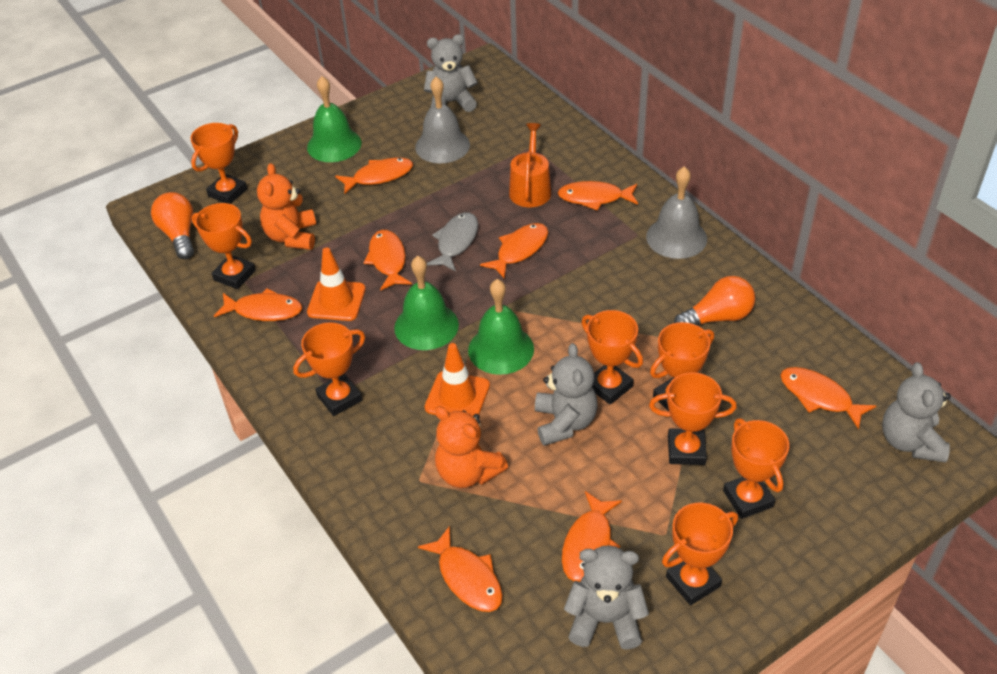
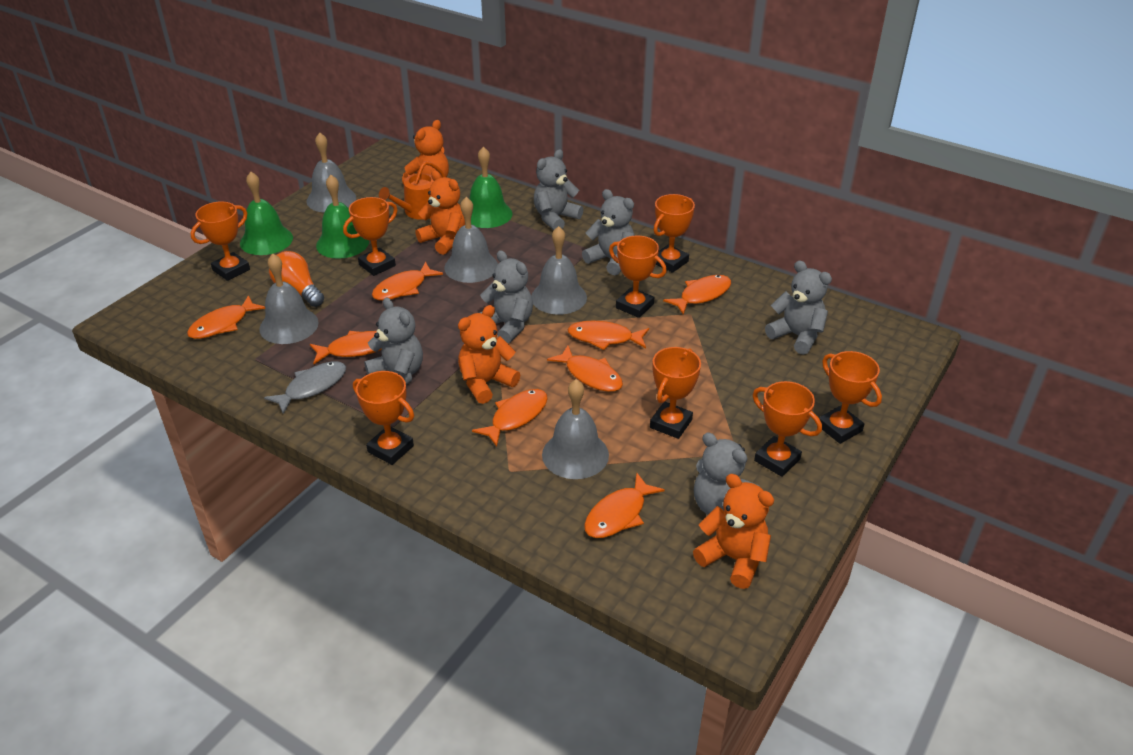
grey bell: [415,77,470,163] [646,166,707,259] = 2 -> [259,253,319,344] [307,132,356,213] [444,197,498,283] [531,226,587,315] [542,379,609,479] = 5
grey teddy bear: [424,34,478,112] [535,343,597,446] [564,545,649,650] [882,362,951,463] = 4 -> [364,298,423,385] [480,250,533,343] [534,149,583,230] [582,189,635,275] [694,433,760,515] [765,260,832,355] = 6
orange light bulb: [151,192,194,259] [674,276,755,325] = 2 -> [269,251,324,307] = 1
orange teddy bear: [257,163,316,250] [435,406,508,488] = 2 -> [402,120,449,184] [415,170,465,255] [458,305,520,404] [693,474,774,589] = 4
orange traffic cone: [307,247,366,321] [425,343,490,416] = 2 -> none = 0

